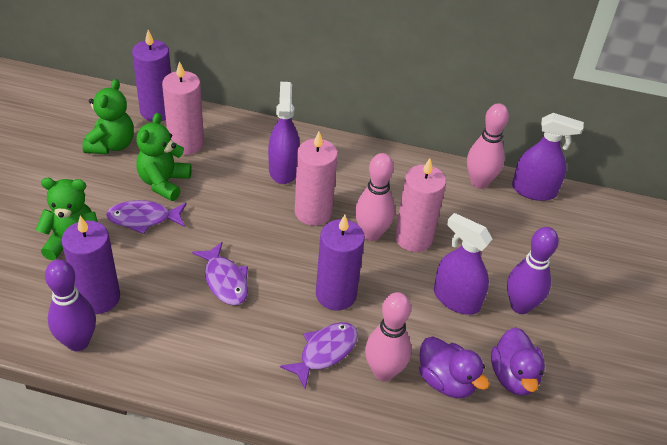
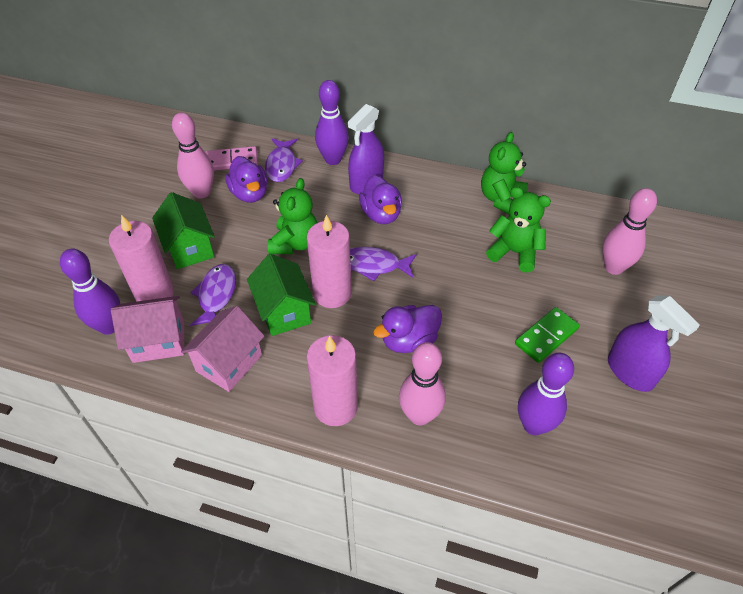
green domino: none = 0 -> [515,307,580,363] = 1
green house: none = 0 -> [152,192,215,269] [247,254,315,336] = 2
pink domino: none = 0 -> [206,146,258,171] = 1
pink house: none = 0 -> [111,296,184,363] [181,306,264,392] = 2
purple bowling pin: [45,259,96,351] [507,227,559,314] = 2 -> [60,248,120,335] [315,80,349,165] [518,353,574,435] = 3
purple candle: [62,216,120,314] [132,30,171,122] [316,215,365,311] = 3 -> none = 0
purple duck: [419,337,490,398] [491,327,545,396] = 2 -> [225,156,268,203] [359,175,402,224] [373,305,442,353] = 3
purple spray bottle: [268,82,300,184] [434,213,492,315] [512,113,584,201] = 3 -> [348,104,384,194] [608,295,700,392] = 2

